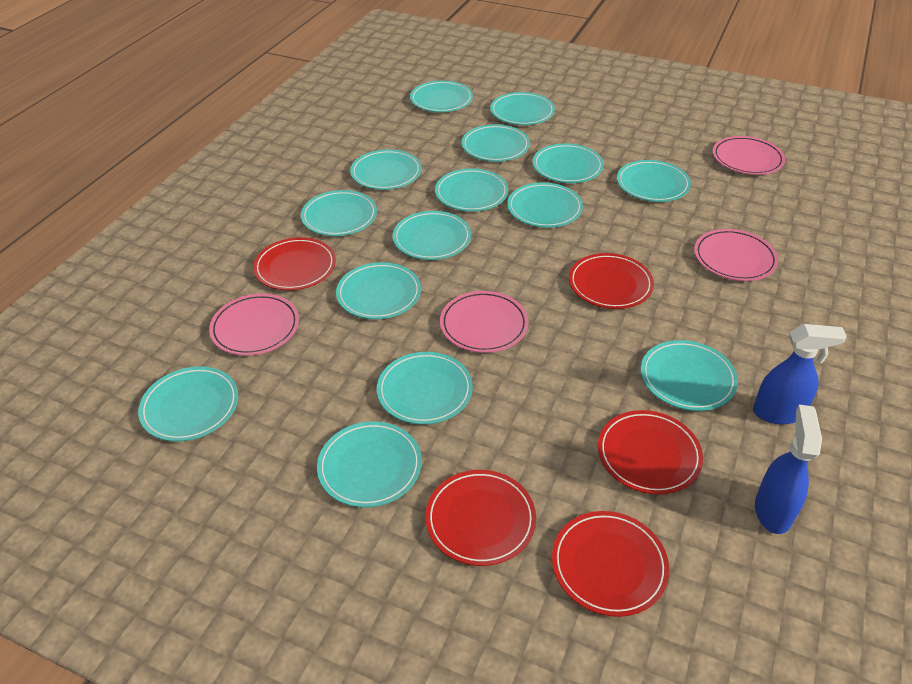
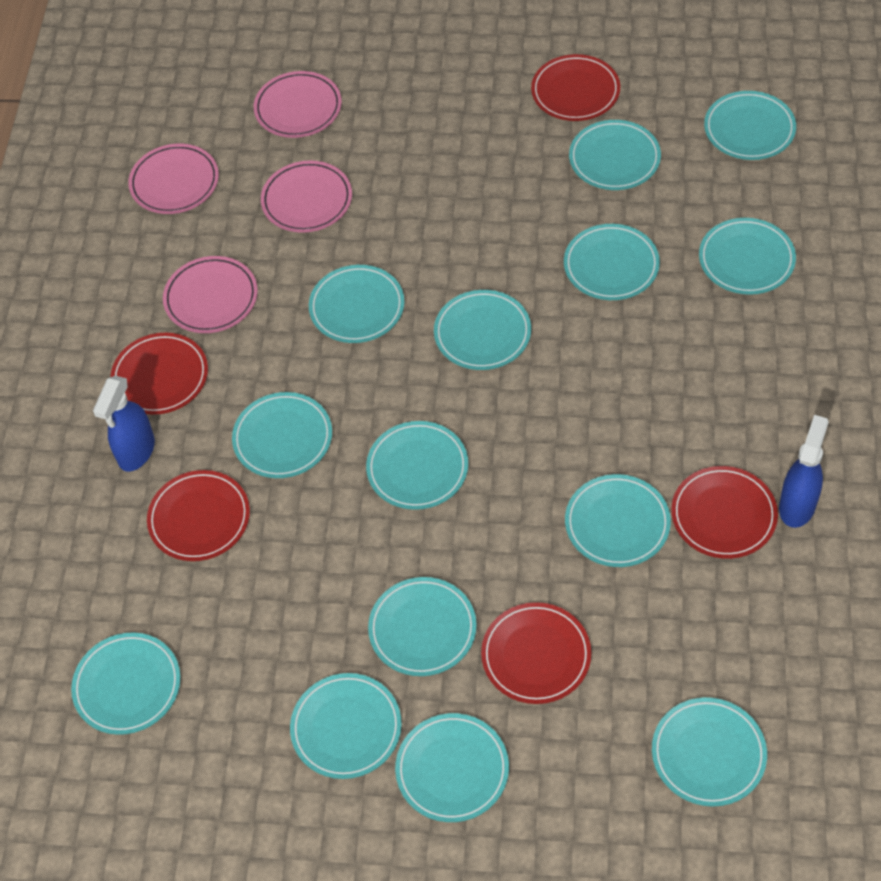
turquoise plate: [138,366,238,442] [301,190,377,236] [317,421,422,507] [336,262,421,319] [350,149,422,190] [377,352,473,424] [393,211,471,260] [410,81,473,112] [435,168,508,212] [462,124,530,162] [490,92,555,125] [507,183,583,228] [533,143,604,183] [617,160,691,202] [641,340,738,411] = 15 -> [71,633,181,735] [232,392,332,478] [290,673,402,779] [309,265,404,343] [366,421,468,510] [368,577,477,676] [395,713,509,822] [434,290,531,370] [564,224,660,300] [565,474,671,567] [569,120,661,190] [652,697,767,807] [699,218,796,295] [704,91,796,160] = 14

